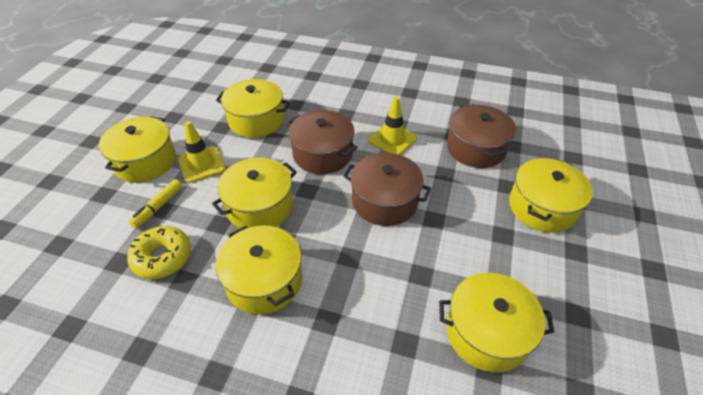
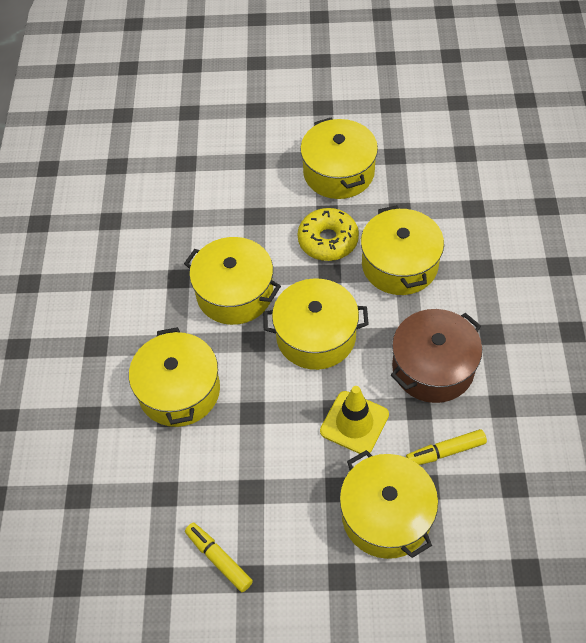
brown pot: [288,110,357,174] [343,153,431,226] [447,104,516,168] = 3 -> [391,309,482,403] = 1
yellow marker: [129,179,183,228] = 1 -> [185,522,253,592] [406,429,487,465] = 2
yellow traffic cone: [178,121,226,183] [368,97,417,155] = 2 -> [320,386,389,454] = 1

